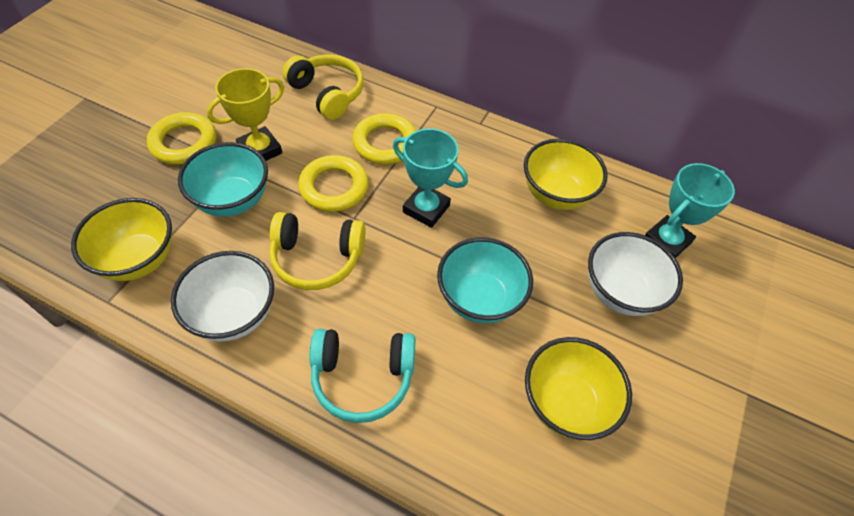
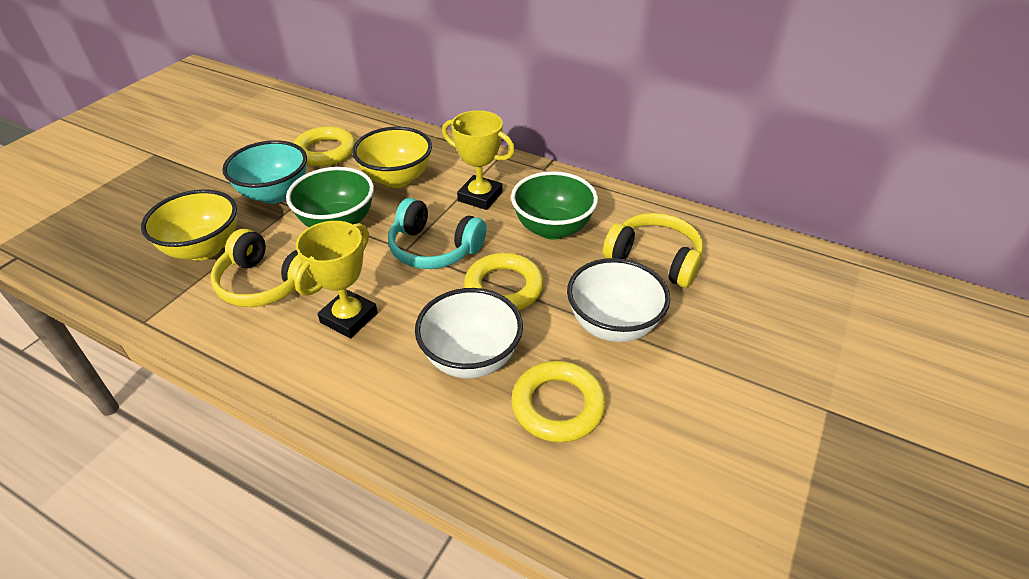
green bowl: none = 0 -> [286,167,374,227] [511,171,598,240] = 2
turquoise bowl: [178,142,268,217] [437,237,533,323] = 2 -> [222,140,307,204] = 1
turquoise trophy: [393,128,468,228] [645,163,735,258] = 2 -> none = 0
yellow bowl: [71,198,172,281] [524,139,608,210] [525,337,632,440] = 3 -> [141,189,237,260] [352,127,432,188] = 2
yellow trophy: [207,68,284,161] = 1 -> [294,221,378,338] [442,110,515,210] = 2

